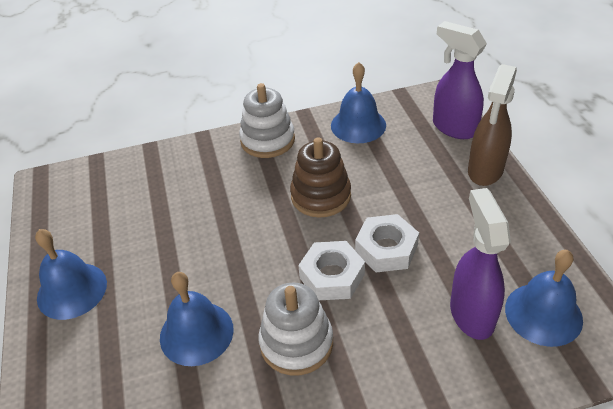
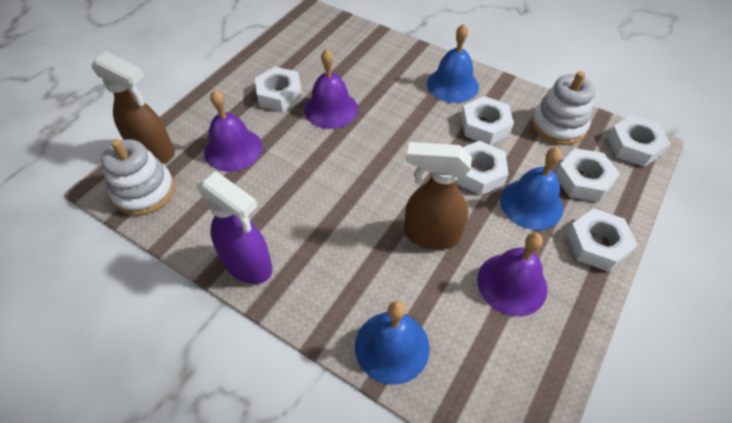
blue bell: [35,229,107,320] [160,272,234,366] [331,62,386,143] [505,250,583,347] = 4 -> [355,301,430,385] [427,24,479,103] [500,147,563,230] = 3
brown spray bottle: [468,64,517,186] = 1 -> [92,51,175,164] [405,142,472,250] = 2
brown stacking toy: [290,137,351,218] = 1 -> none = 0
purple bell: none = 0 -> [204,90,262,172] [304,49,358,129] [477,233,548,316] = 3
purple spray bottle: [433,21,487,139] [450,188,511,340] = 2 -> [197,171,273,284] = 1
white nut: [298,241,365,300] [355,214,419,272] = 2 -> [255,67,303,112] [456,141,508,195] [461,96,514,145] [556,148,620,202] [566,208,638,272] [607,115,671,167] = 6

